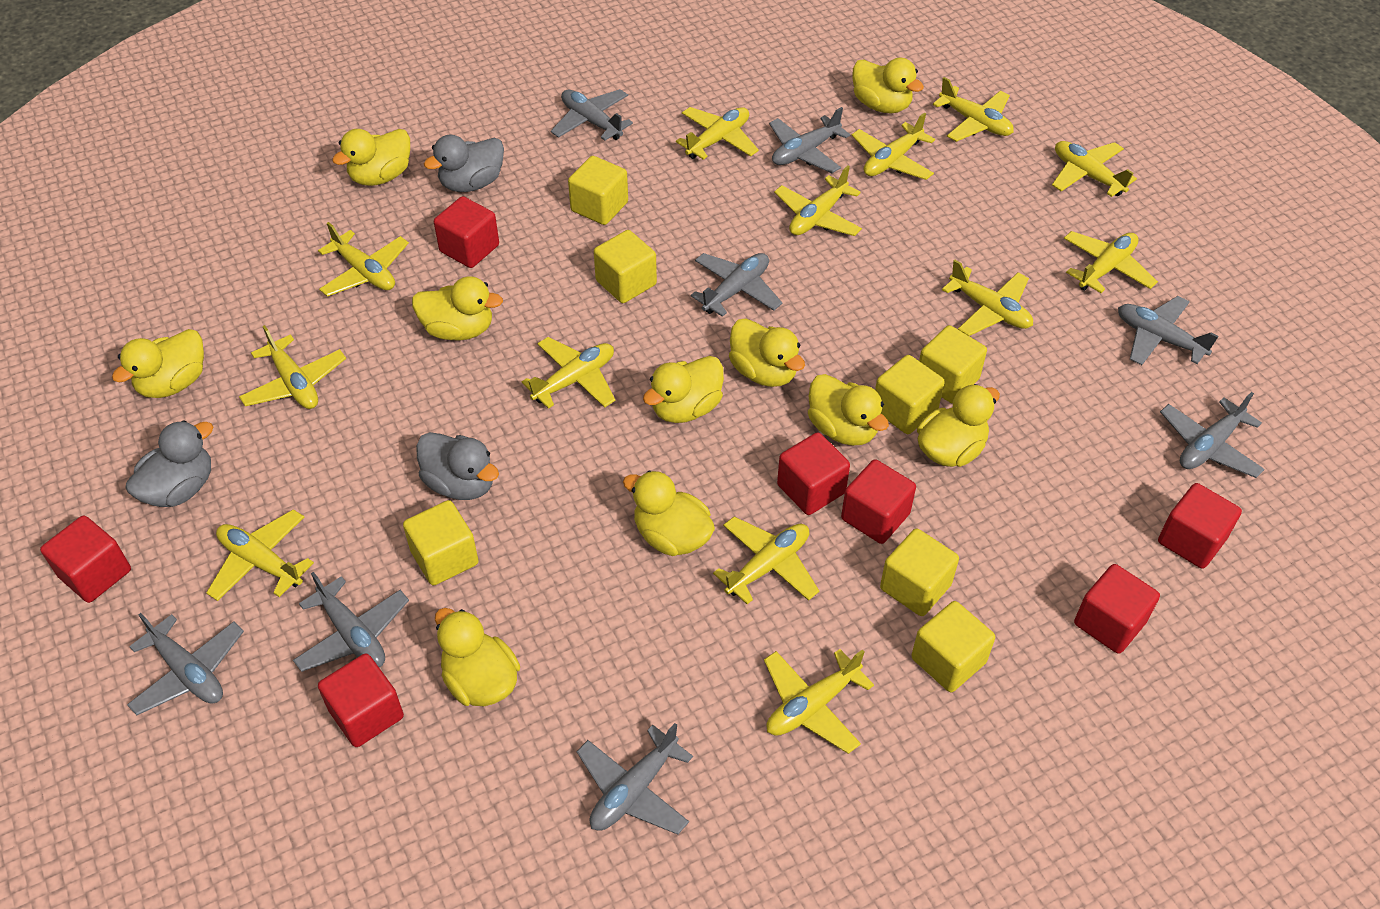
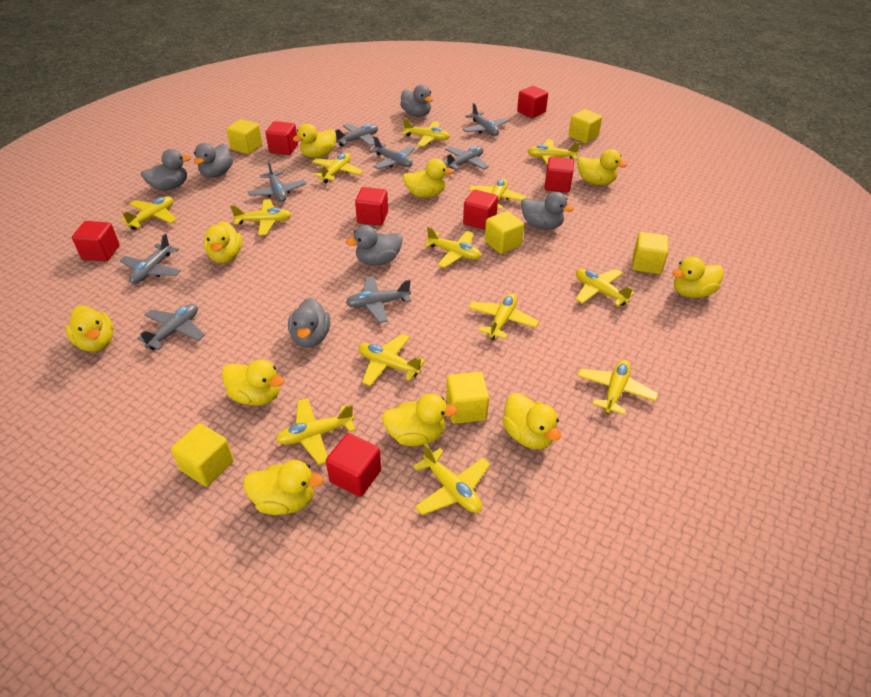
grey duck: [125,420,213,507] [416,432,499,500] [424,135,504,192] = 3 -> [141,149,191,191] [194,143,233,178] [288,298,330,348] [346,225,403,265] [400,85,433,117] [521,192,574,230] = 6
yellow cube: [403,500,479,586] [568,156,628,225] [594,230,657,303] [875,355,945,434] [880,528,959,616] [911,601,995,692] [919,325,987,403] = 7 -> [171,423,234,487] [227,119,262,154] [446,372,489,424] [485,211,524,254] [568,109,602,144] [632,232,668,274] = 6

